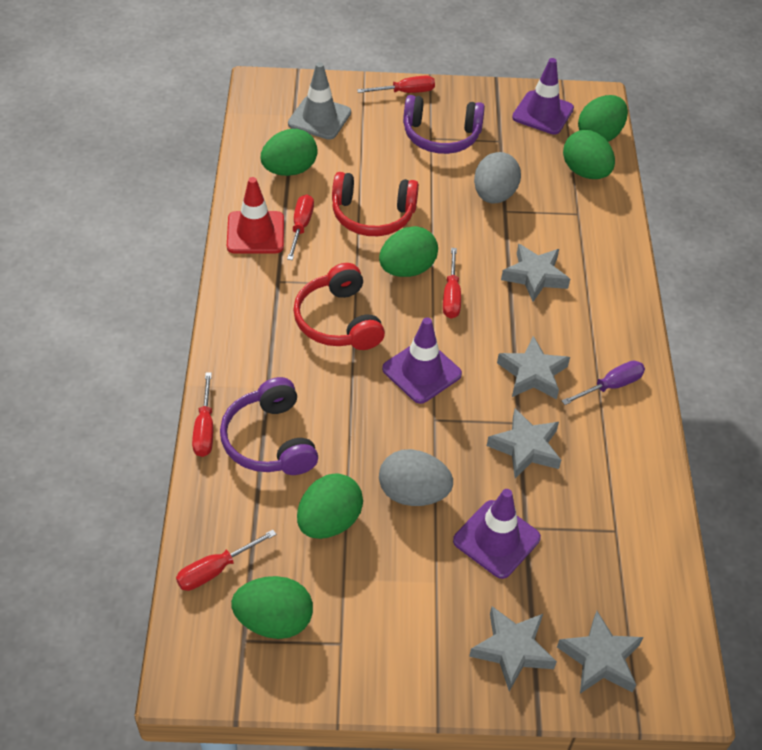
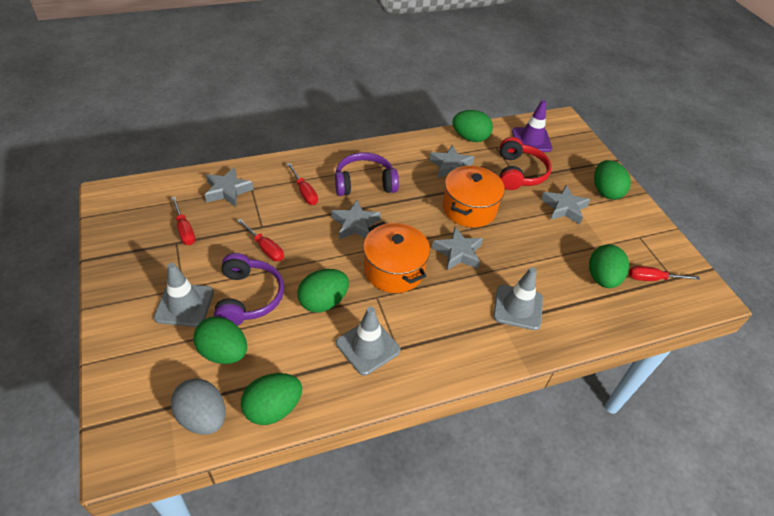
grey egg: [379,449,453,506] [474,152,521,204] = 2 -> [171,378,226,435] = 1
grey traffic cone: [288,62,351,140] = 1 -> [154,263,214,327] [336,307,400,376] [493,267,543,330] = 3
orange pot: none = 0 -> [363,222,430,293] [443,166,505,227] = 2
purple screwdriver: [562,360,645,405] = 1 -> none = 0
purple traffic cone: [382,317,462,404] [453,489,541,579] [512,58,574,135] = 3 -> [512,100,553,152] = 1
red headphones: [293,263,385,350] [332,172,419,236] = 2 -> [500,137,552,190] = 1
red screwdriver: [176,530,276,591] [192,372,213,457] [287,195,314,260] [357,75,435,93] [443,248,461,318] = 5 -> [171,197,195,245] [237,219,284,261] [287,163,318,205] [629,266,700,281] = 4
red traffic cone: [227,177,284,254] = 1 -> none = 0

